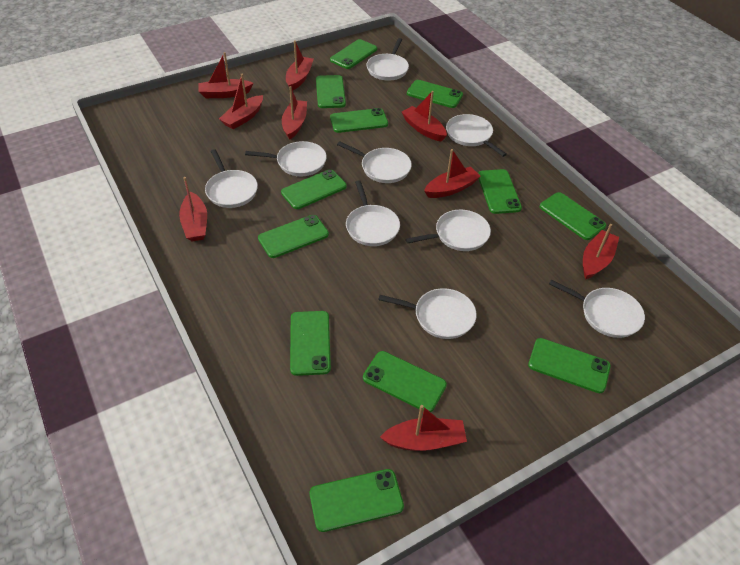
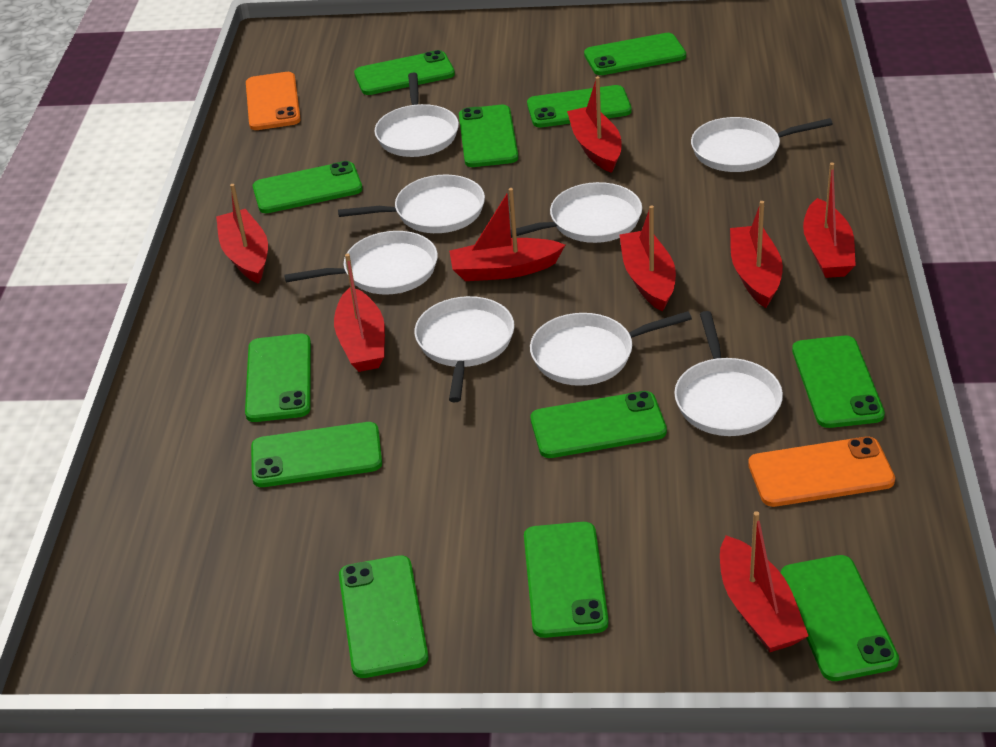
orange phone: none = 0 -> [246,72,301,130] [748,437,895,507] = 2
red boat: [179,177,207,241] [198,52,253,98] [219,74,263,129] [282,86,307,140] [286,41,314,90] [380,405,467,451] [402,91,447,142] [424,149,481,198] [583,224,619,280] = 9 -> [216,184,268,284] [334,254,385,372] [449,188,565,281] [567,76,621,173] [620,205,676,312] [720,511,809,652] [730,201,783,308] [803,163,856,278] = 8
white pan: [205,149,258,208] [245,141,327,176] [337,141,412,183] [346,180,400,246] [366,38,409,81] [378,288,477,339] [406,210,491,251] [446,114,507,157] [549,280,645,338] = 9 -> [284,231,438,295] [338,175,485,233] [374,72,459,157] [415,296,514,402] [510,182,642,243] [530,311,692,386] [674,311,783,436] [691,117,833,172] = 8

